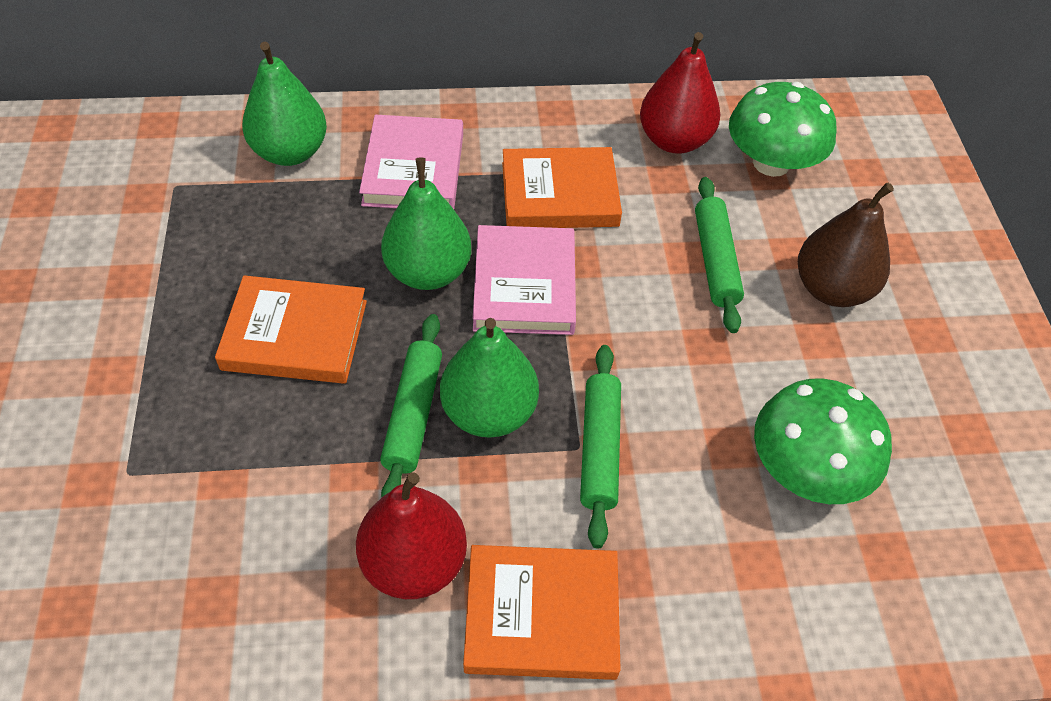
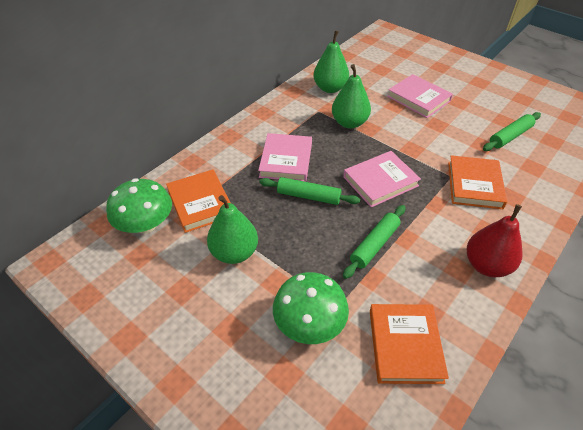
brown pear: [798,183,894,307] = 1 -> none = 0
pink book: [359,115,463,209] [473,225,576,335] = 2 -> [258,133,312,182] [343,151,421,207] [387,74,453,118] = 3
red pear: [356,472,467,599] [640,32,720,154] = 2 -> [467,204,523,277] = 1

